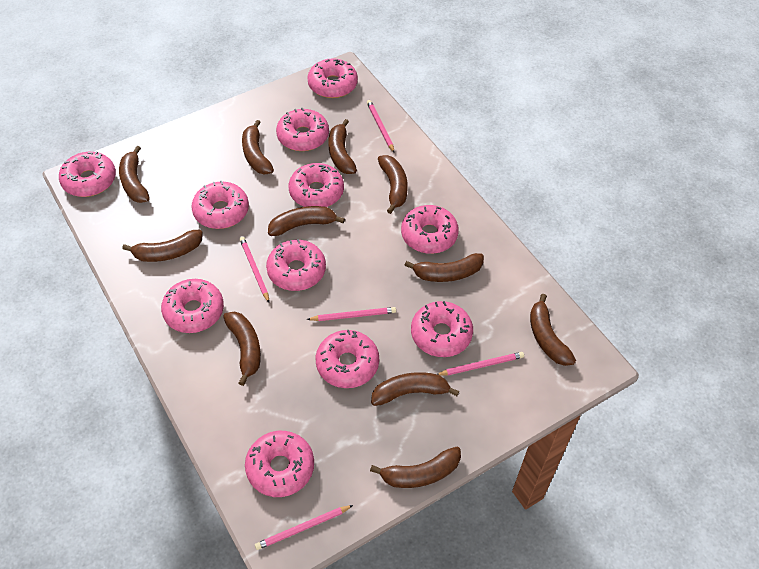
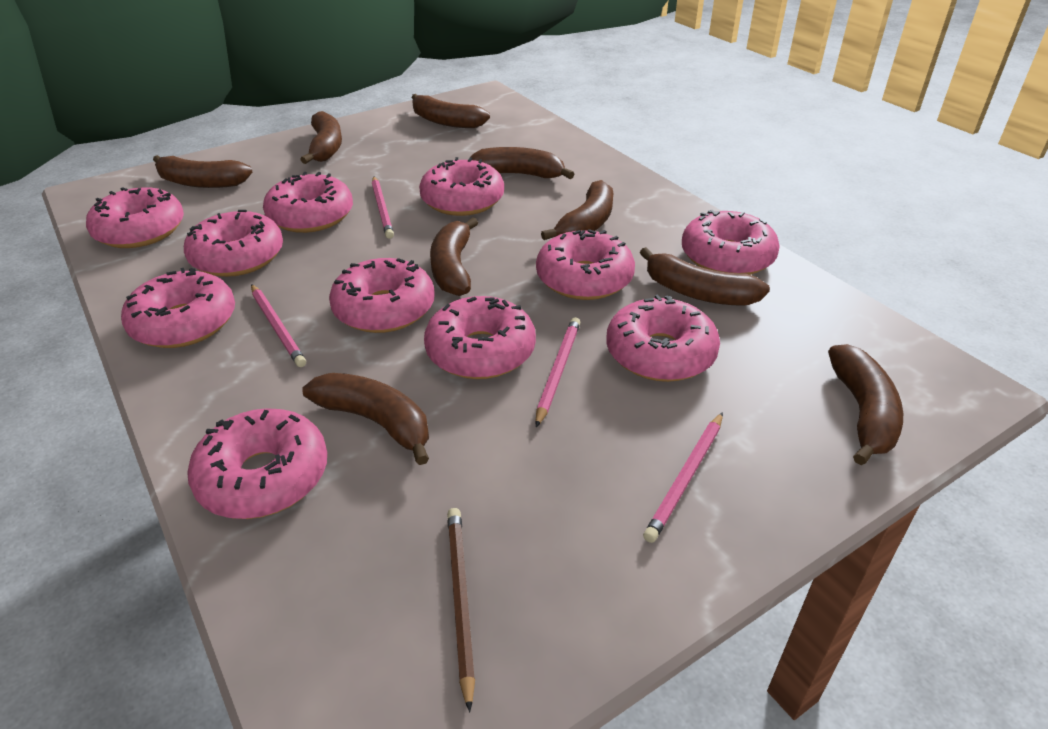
brown banana: [119,146,150,203] [122,230,203,262] [223,311,261,386] [242,120,274,174] [268,206,345,236] [328,119,357,174] [370,447,461,488] [371,372,459,406] [378,155,408,214] [404,253,484,282] [530,294,576,366] = 11 -> [153,155,252,188] [300,111,342,164] [302,373,429,465] [411,94,490,128] [430,217,478,296] [471,147,574,179] [541,180,613,240] [640,247,770,306] [828,344,903,465] = 9
brown pencil: none = 0 -> [447,508,475,712] = 1
pink pencil: [240,237,269,302] [255,505,353,550] [307,307,396,321] [367,100,395,153] [437,352,524,376] = 5 -> [251,284,306,367] [372,176,394,239] [535,317,581,427] [643,412,723,543] = 4

